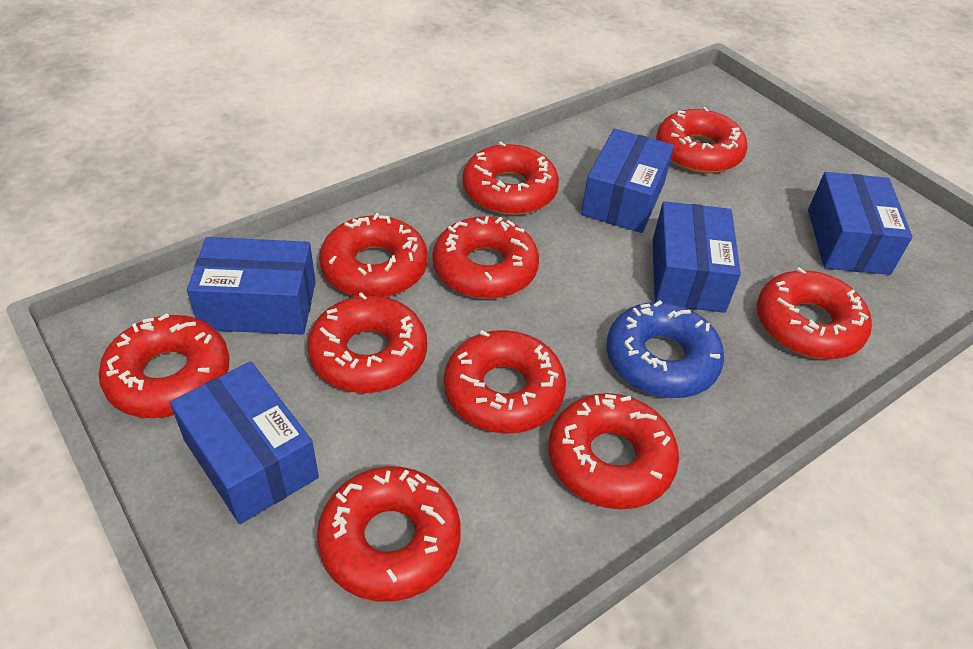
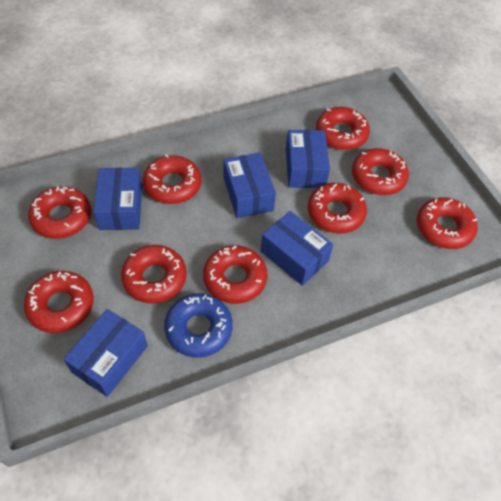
red donut: [98,313,230,418] [307,292,427,393] [317,466,461,602] [319,213,428,297] [432,216,539,299] [444,330,566,434] [462,141,559,215] [548,393,679,509] [656,107,748,174] [757,267,872,359] = 10 -> [24,271,94,333] [28,186,91,239] [121,245,187,303] [143,155,201,204] [203,245,267,304] [308,183,367,233] [316,107,370,150] [352,148,409,195] [417,197,478,249] = 9

